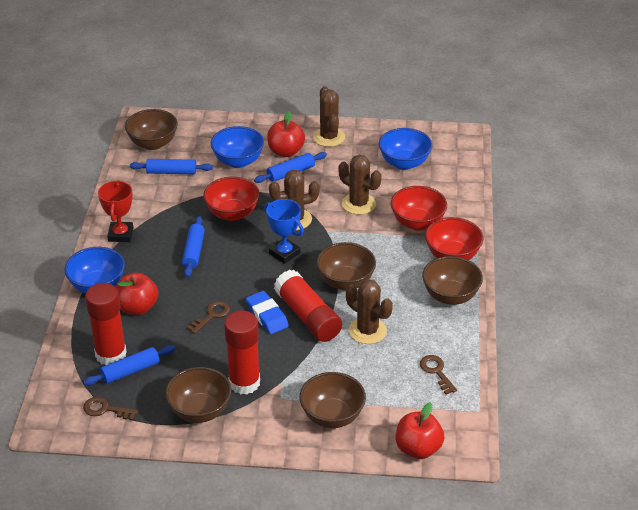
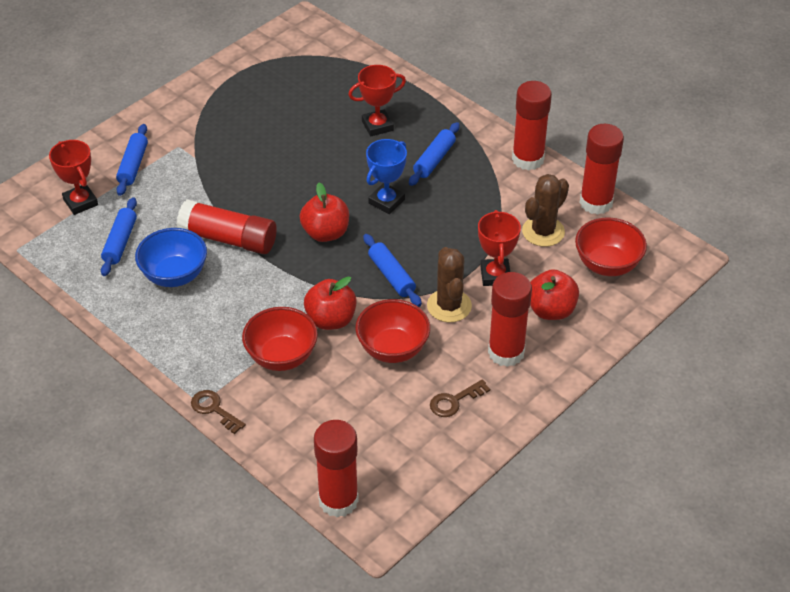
blue bowl: [64,247,125,293] [211,126,264,168] [379,128,432,170] = 3 -> [135,228,207,287] = 1
blue eraser: [246,291,289,334] = 1 -> none = 0
brown bowl: [125,109,178,150] [165,367,232,423] [299,372,366,428] [316,242,376,290] [422,256,483,305] = 5 -> none = 0
brown cactus: [269,170,320,230] [313,86,345,147] [339,155,381,215] [346,279,393,344] = 4 -> [427,247,472,322] [522,174,569,247] = 2
brown key: [83,397,138,421] [186,301,230,334] [420,355,457,395] = 3 -> [191,390,246,434] [430,379,490,417] = 2
red glue stick: [85,283,127,365] [224,311,260,395] [274,270,342,342] = 3 -> [177,199,277,254] [314,420,359,517] [488,272,532,367] [512,81,552,170] [580,124,624,215] = 5
red trophy: [98,180,133,242] = 1 -> [49,140,98,215] [348,65,406,136] [478,210,521,286] = 3

